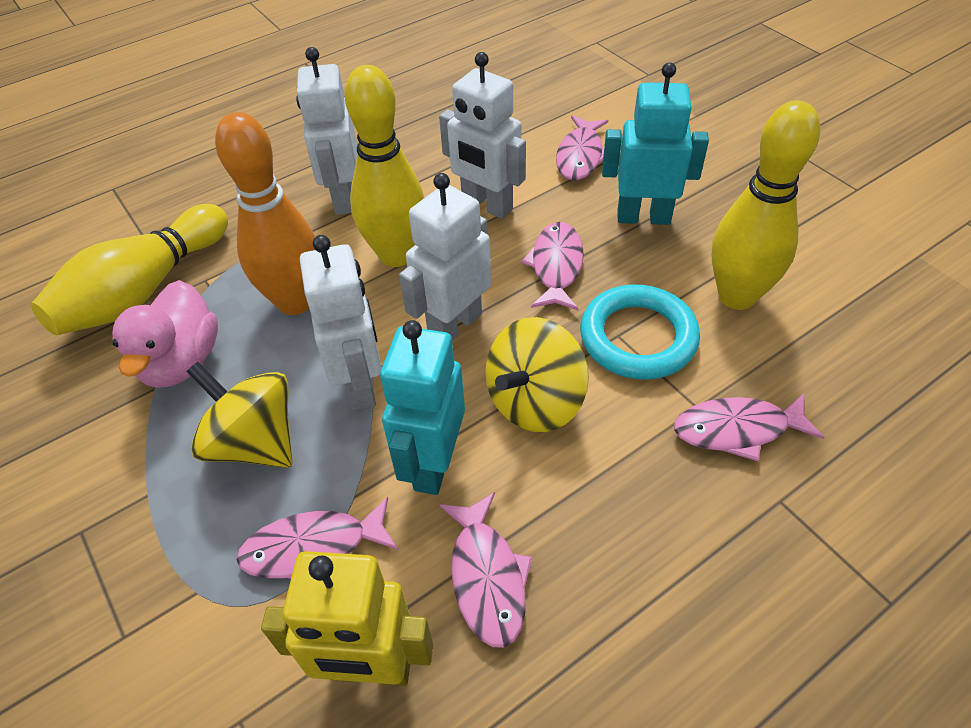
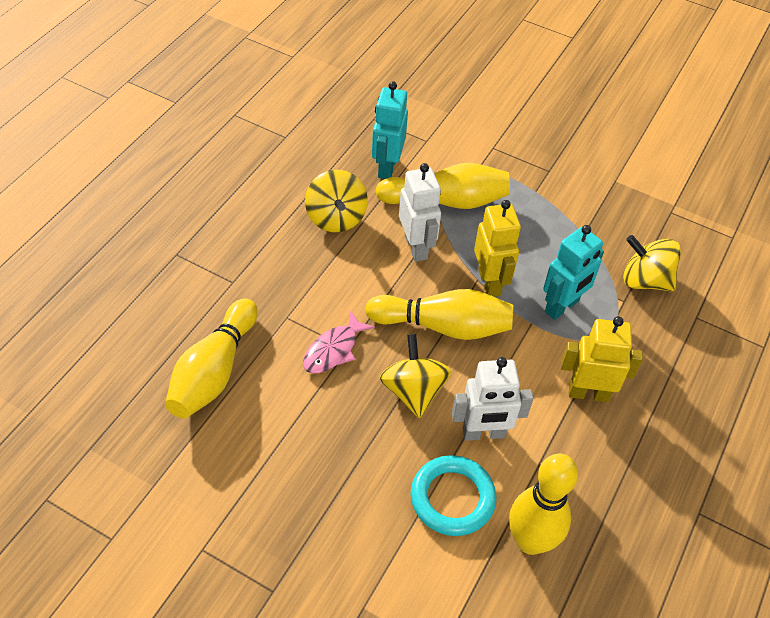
orange bowling pin: [215,112,315,315] = 1 -> none = 0
pink duck: [112,280,218,388] = 1 -> none = 0
pink fish: [236,497,398,579] [439,492,532,648] [521,222,584,310] [556,115,609,180] [674,394,824,461] = 5 -> [303,311,375,373] = 1
white robot: [296,47,358,215] [300,235,382,411] [399,173,491,341] [439,52,526,219] = 4 -> [399,163,441,262] [452,357,533,441] = 2
yellow bowling pin: [31,204,228,335] [345,65,424,267] [712,100,820,310] = 3 -> [165,298,257,419] [365,289,514,340] [375,163,510,209] [509,454,578,555] = 4
yellow robot: [261,551,433,686] = 1 -> [474,200,521,297] [561,316,643,402] = 2
yellow spinning top: [186,362,292,468] [485,317,589,432] = 2 -> [305,170,368,232] [380,334,452,419] [623,235,681,292] = 3

